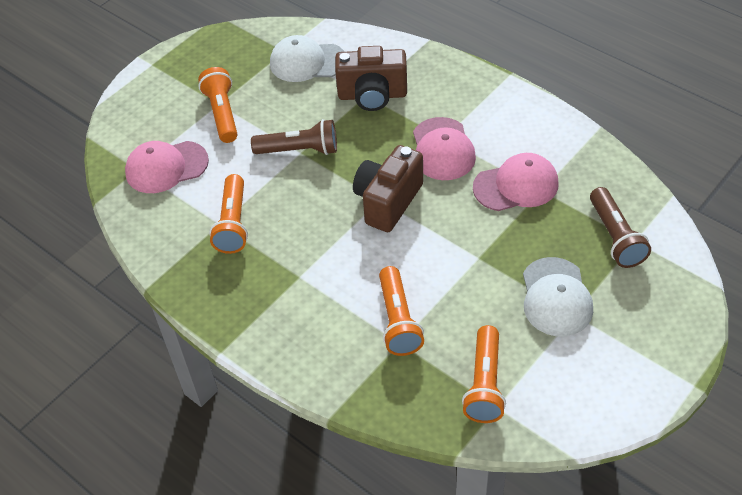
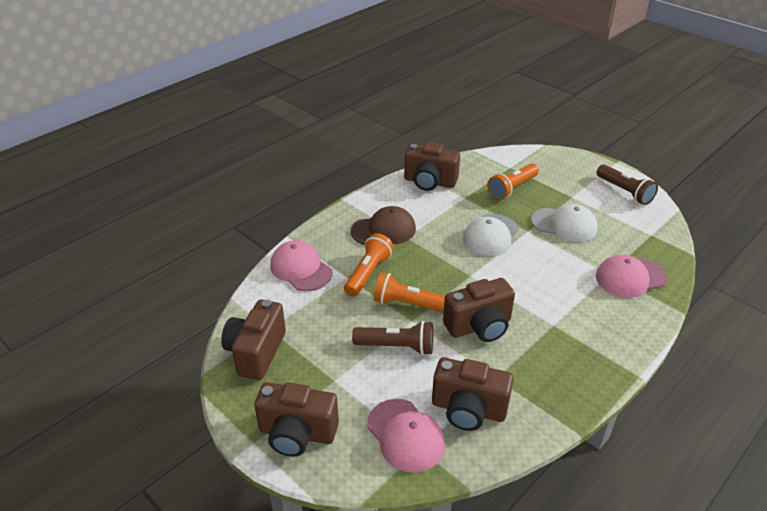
brown camera: [335,46,407,111] [353,145,423,232] = 2 -> [221,300,286,380] [254,382,339,457] [404,142,460,191] [432,357,514,431] [443,278,515,342] = 5
brown cap: none = 0 -> [351,206,416,245] = 1
orange flashlight: [198,67,237,143] [209,174,248,254] [379,266,424,356] [462,325,506,423] = 4 -> [344,233,394,297] [374,272,445,313] [487,163,539,200] = 3

